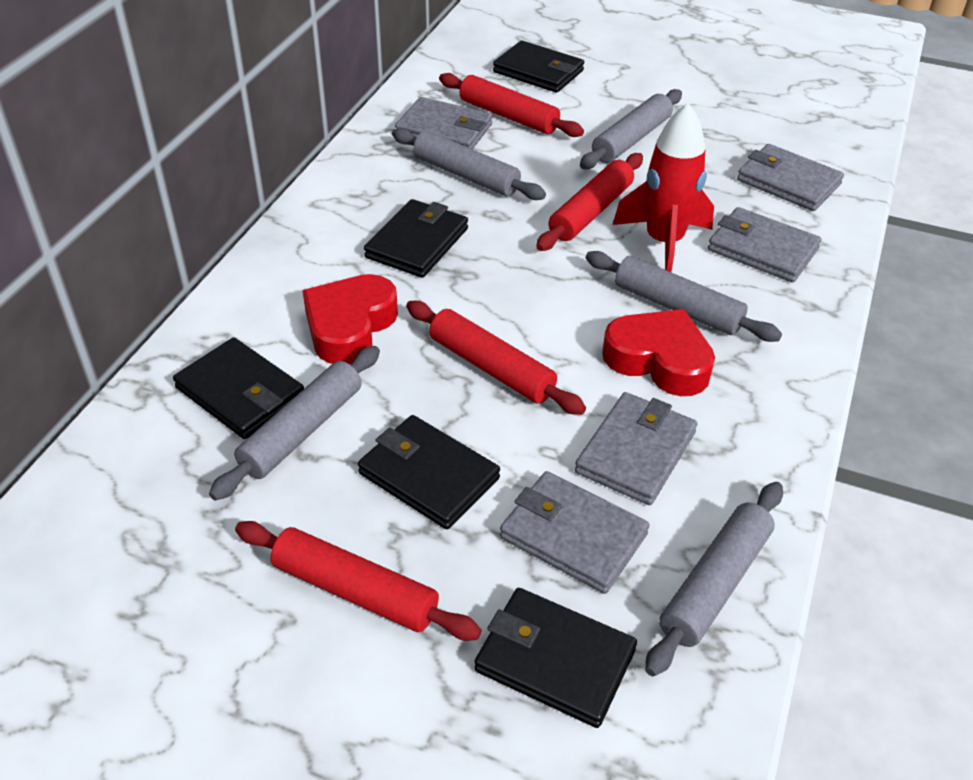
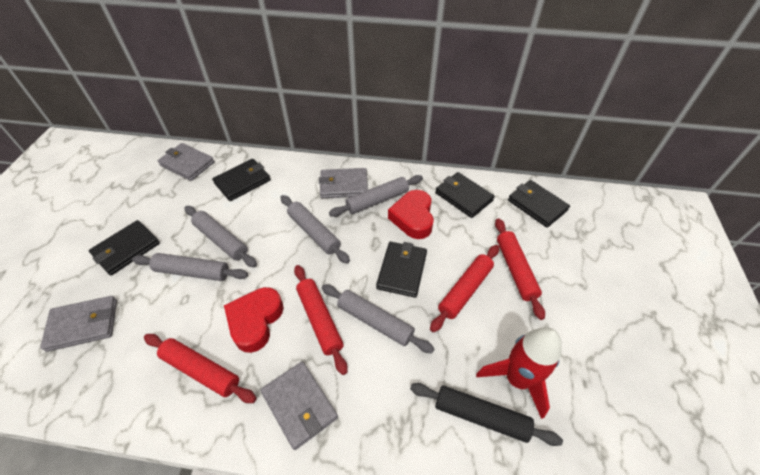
black rolling pin: none = 0 -> [410,383,563,446] = 1
grey wallet: [395,97,492,149] [500,471,649,594] [575,392,697,505] [708,207,822,283] [737,144,844,211] = 5 -> [40,296,117,352] [158,143,215,181] [260,362,338,450] [319,168,368,198] = 4

